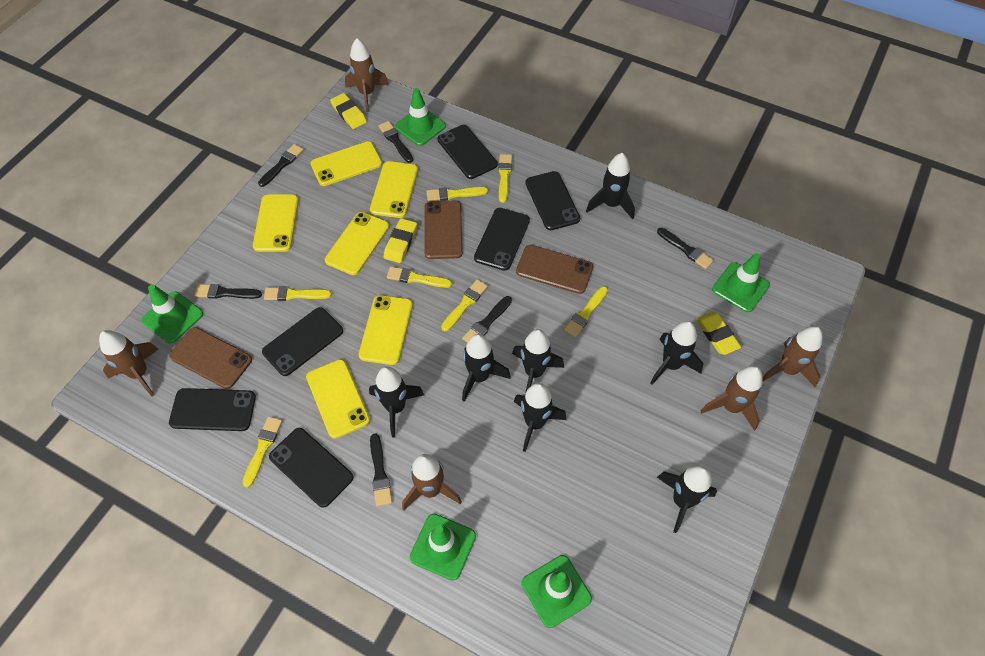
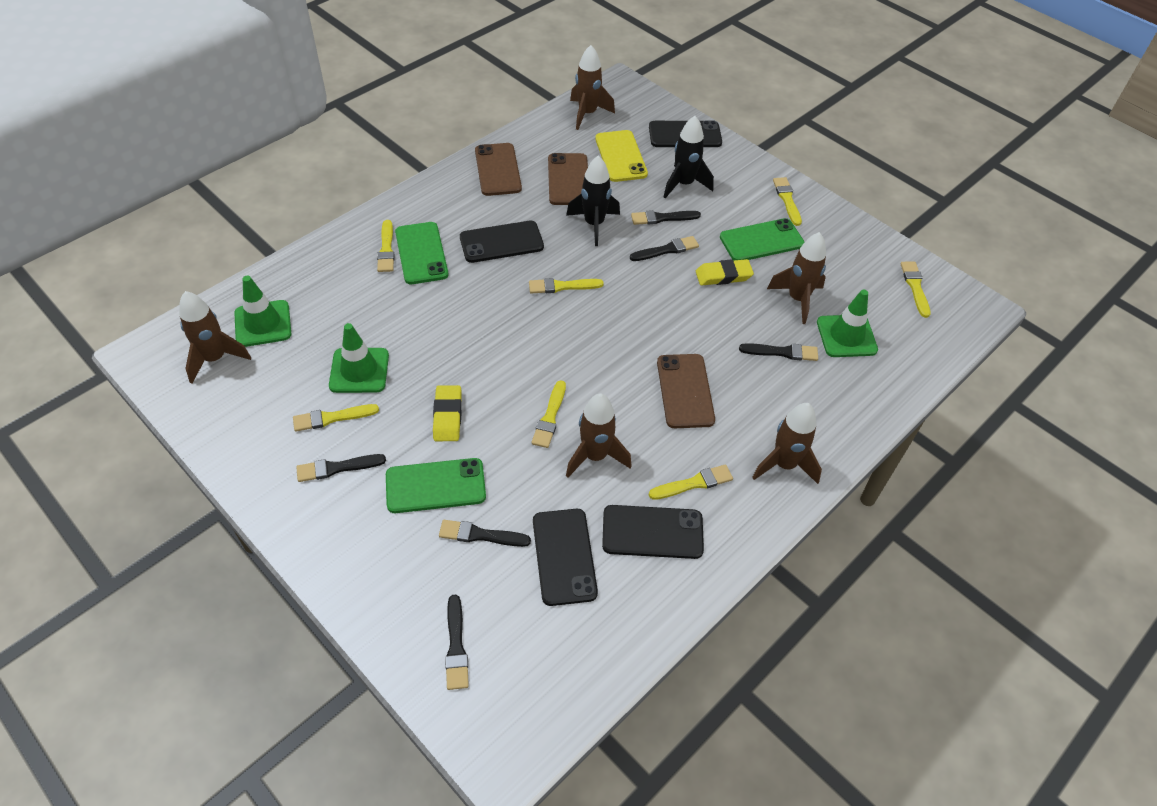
black phone: [169,388,256,431] [262,307,343,376] [269,428,353,508] [438,125,497,179] [474,208,530,271] [525,171,580,230] = 6 -> [460,221,544,263] [533,509,598,606] [602,505,704,559] [649,120,722,147] = 4
black rocket: [369,366,424,438] [462,334,511,402] [512,329,564,394] [514,383,566,452] [586,153,635,219] [650,321,703,385] [657,465,717,533] = 7 -> [566,156,620,246] [664,116,714,198] = 2
green phone: none = 0 -> [386,458,486,513] [395,222,448,284] [720,218,805,260] = 3
green traffic cone: [142,284,203,343] [395,88,446,146] [410,514,476,581] [521,555,592,628] [712,253,770,312] = 5 -> [234,276,291,347] [329,323,389,393] [817,289,878,357] = 3
yellow eraser: [330,93,367,129] [383,218,417,263] [696,312,741,355] = 3 -> [433,385,462,441] [696,259,754,285] = 2
yellow phone: [253,194,299,252] [306,359,370,439] [311,141,382,186] [325,212,389,275] [359,295,413,365] [370,161,418,218] = 6 -> [595,130,648,182] = 1

